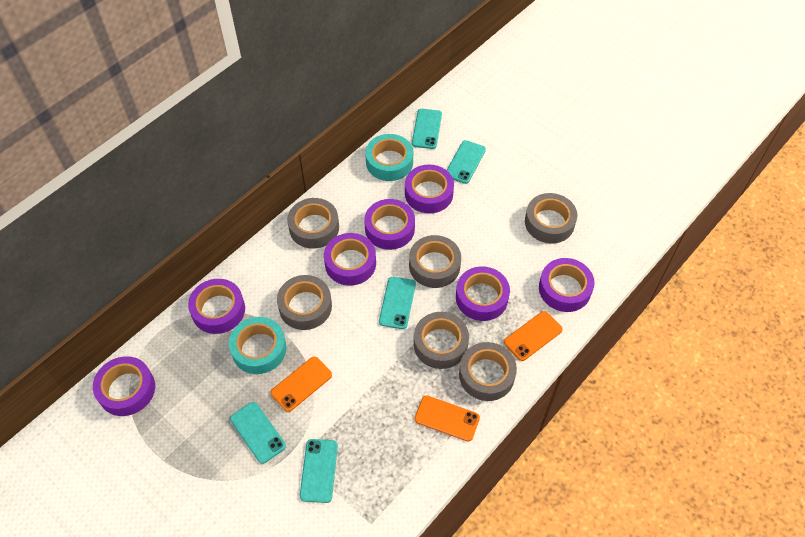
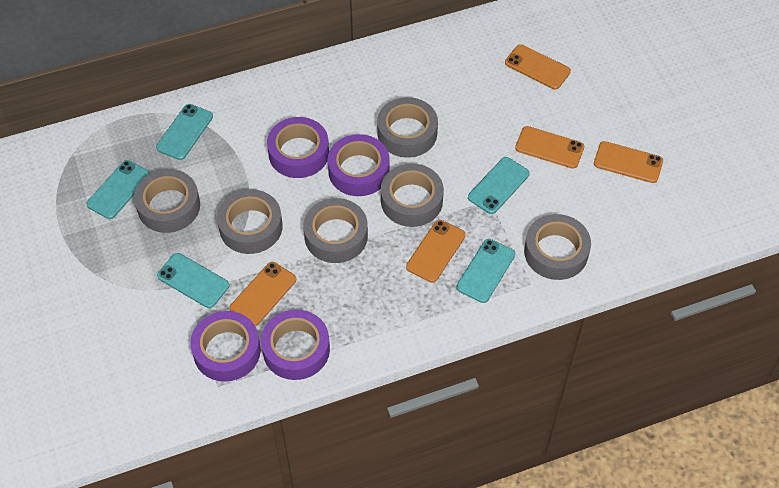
orange phone: [271,357,332,412] [415,395,480,442] [504,311,563,361] = 3 -> [229,262,296,326] [406,220,466,283] [505,44,571,89] [515,126,584,169] [594,141,663,183] = 5
purple tape: [93,356,155,416] [188,279,245,334] [324,233,376,286] [364,199,415,250] [405,164,454,213] [456,266,510,321] [539,258,595,312] = 7 -> [190,311,261,382] [261,310,330,380] [267,117,329,178] [328,134,390,196] = 4
turquoise tape: [229,317,287,374] [365,134,413,181] = 2 -> none = 0

